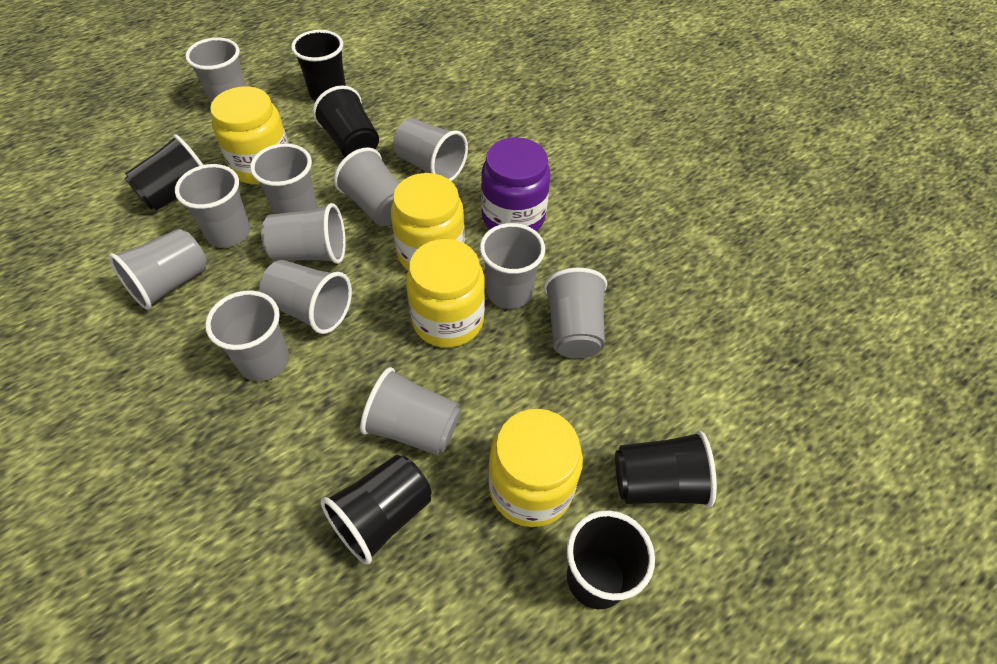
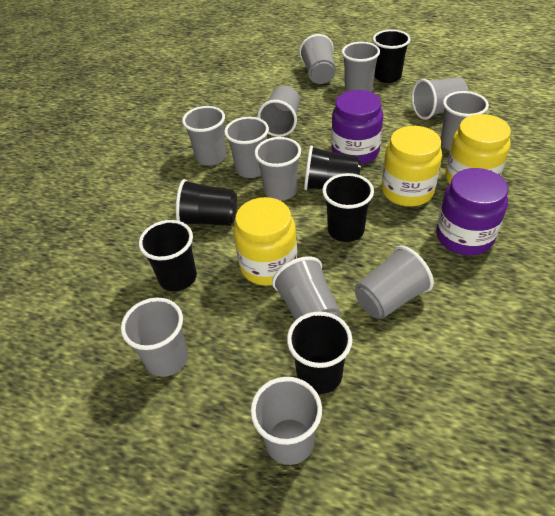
purple jar: [481,137,551,231] = 1 -> [331,90,383,165] [436,168,508,255] = 2
yellow jar: [210,86,289,185] [391,173,465,270] [406,239,485,348] [488,409,583,527] = 4 -> [234,197,297,286] [382,126,442,207] [445,114,511,184] = 3

